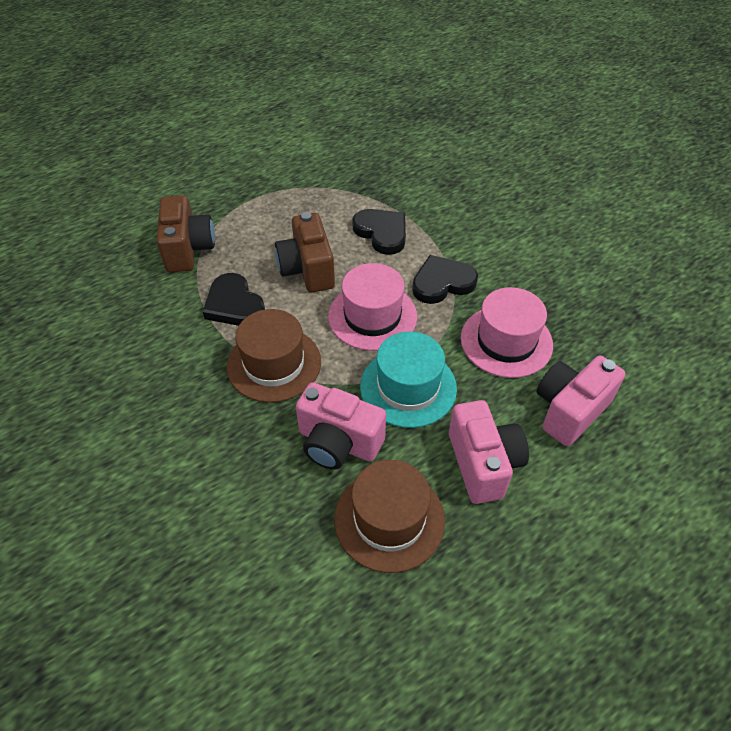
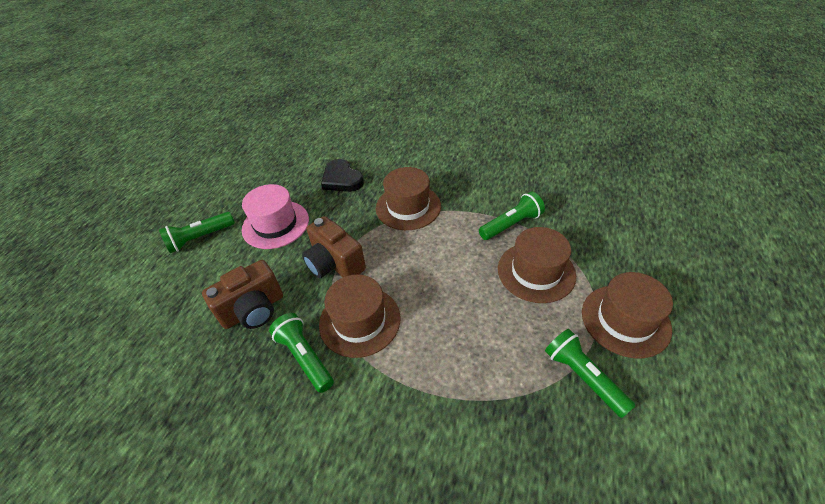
black heart: [203,273,265,326] [352,209,406,255] [412,255,478,304] = 3 -> [321,159,364,192] = 1
brown hat: [227,309,321,403] [334,460,445,573] = 2 -> [319,274,400,358] [376,167,441,230] [498,227,576,303] [582,272,673,358] = 4
green flashlight: none = 0 -> [159,212,235,253] [269,313,334,393] [479,192,545,240] [545,329,635,418] = 4
pink camera: [296,382,386,470] [449,400,529,504] [537,355,626,446] = 3 -> none = 0
pink hat: [328,263,417,351] [461,287,553,378] = 2 -> [242,184,309,249] = 1
turquoise hat: [360,331,457,428] = 1 -> none = 0

